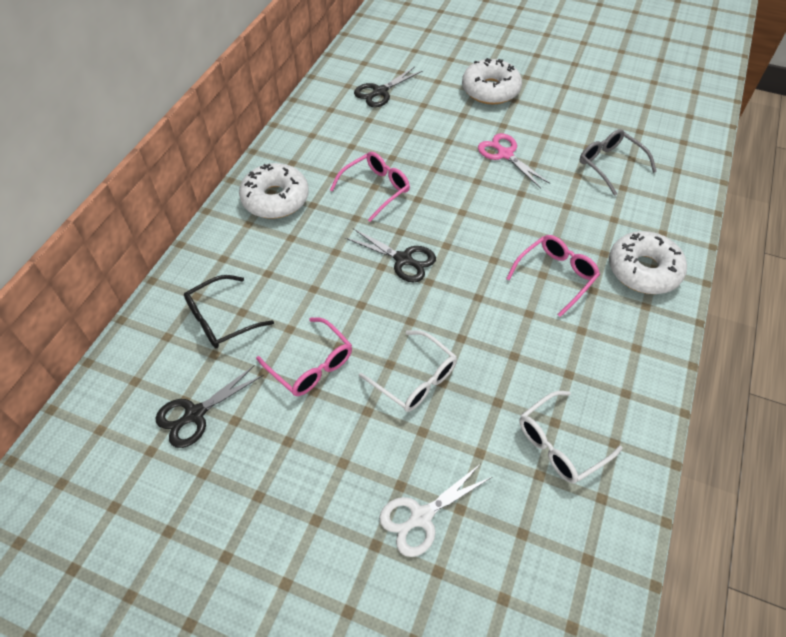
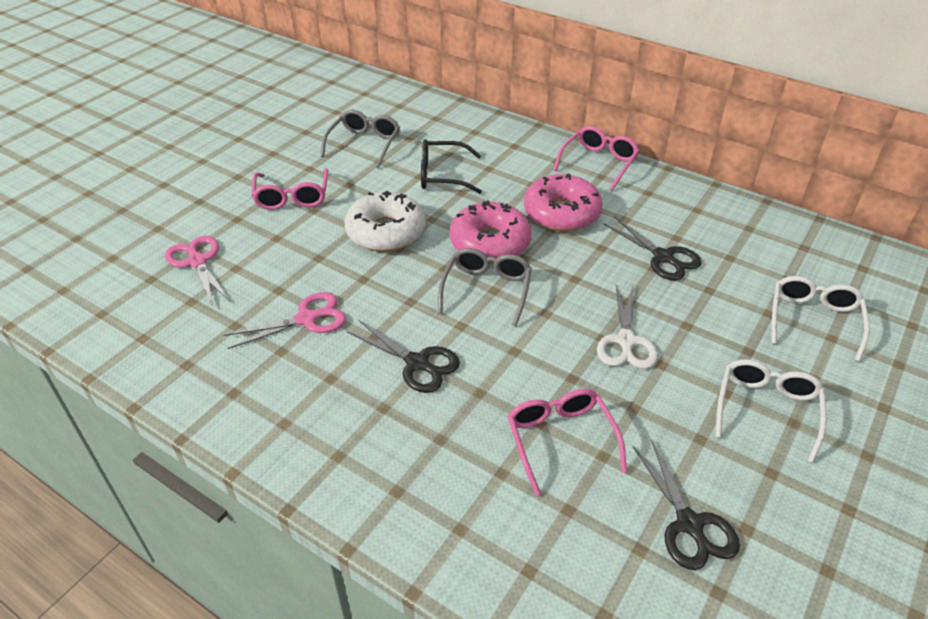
grey glasses: [580,129,657,196] = 1 -> [321,109,400,168] [438,248,532,327] = 2
pink donut: none = 0 -> [450,200,532,263] [524,173,603,232] = 2
pink scissors: [478,133,550,188] = 1 -> [165,236,230,306] [223,292,346,349] = 2
white donut: [239,163,309,219] [462,58,522,104] [609,231,687,294] = 3 -> [345,191,426,252] = 1

